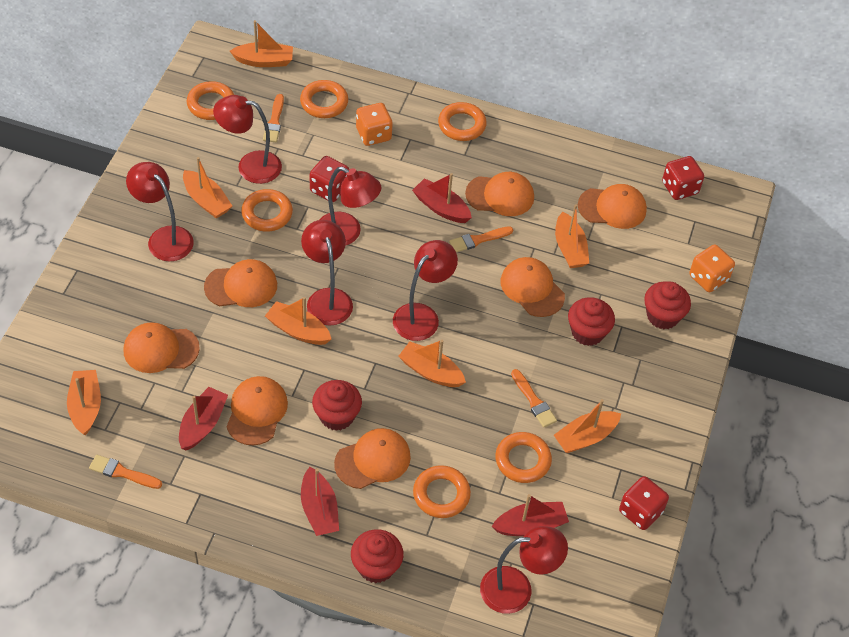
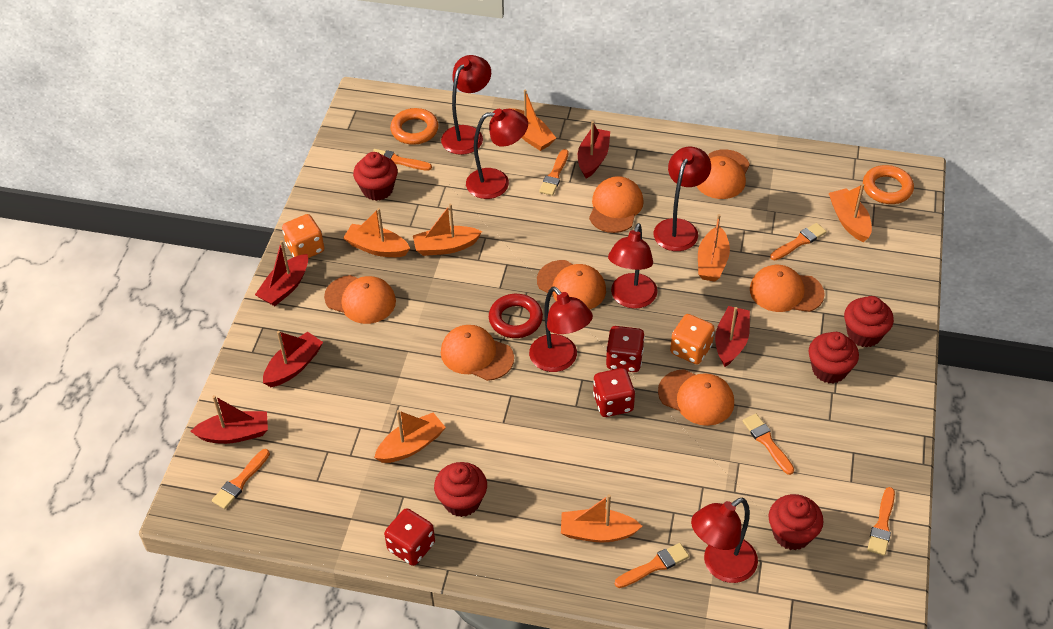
orange brush: [89,455,162,489] [263,94,284,142] [449,226,513,252] [511,369,557,428] = 4 -> [212,449,270,509] [373,149,432,171] [539,149,569,196] [615,543,689,588] [742,414,794,475] [770,223,827,260] [867,487,895,556] = 7
orange ring: [187,81,234,120] [241,189,293,232] [300,80,348,118] [413,465,471,518] [438,102,487,141] [495,432,552,483] = 6 -> [390,108,439,145] [863,165,914,204] = 2
red boat: [179,387,228,450] [301,467,339,536] [412,173,472,223] [491,494,569,536] = 4 -> [190,395,268,444] [255,240,308,306] [263,331,323,387] [578,121,610,179] [715,306,750,367] = 5
red cupcake: [312,380,362,431] [351,529,404,583] [568,297,615,346] [644,281,691,329] = 4 -> [353,152,398,201] [434,462,487,517] [769,494,824,550] [809,332,859,384] [844,296,894,348] = 5
red ring: none = 0 -> [489,294,543,338] = 1

